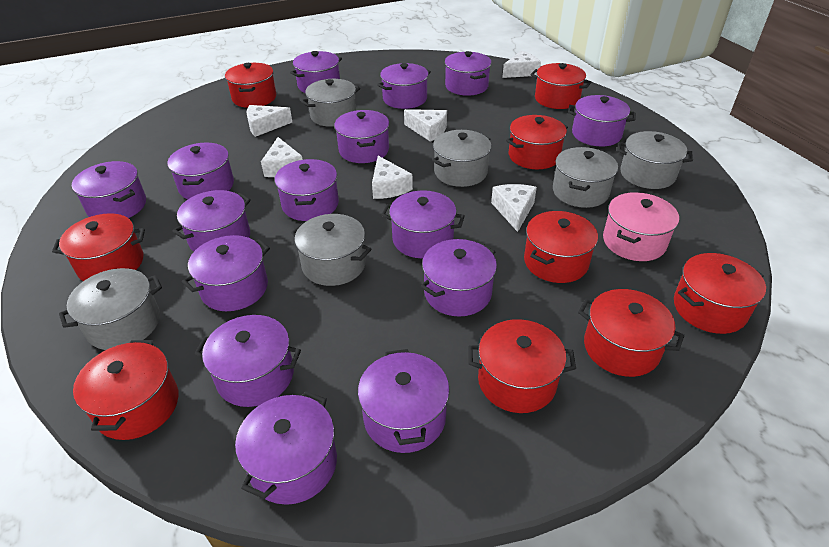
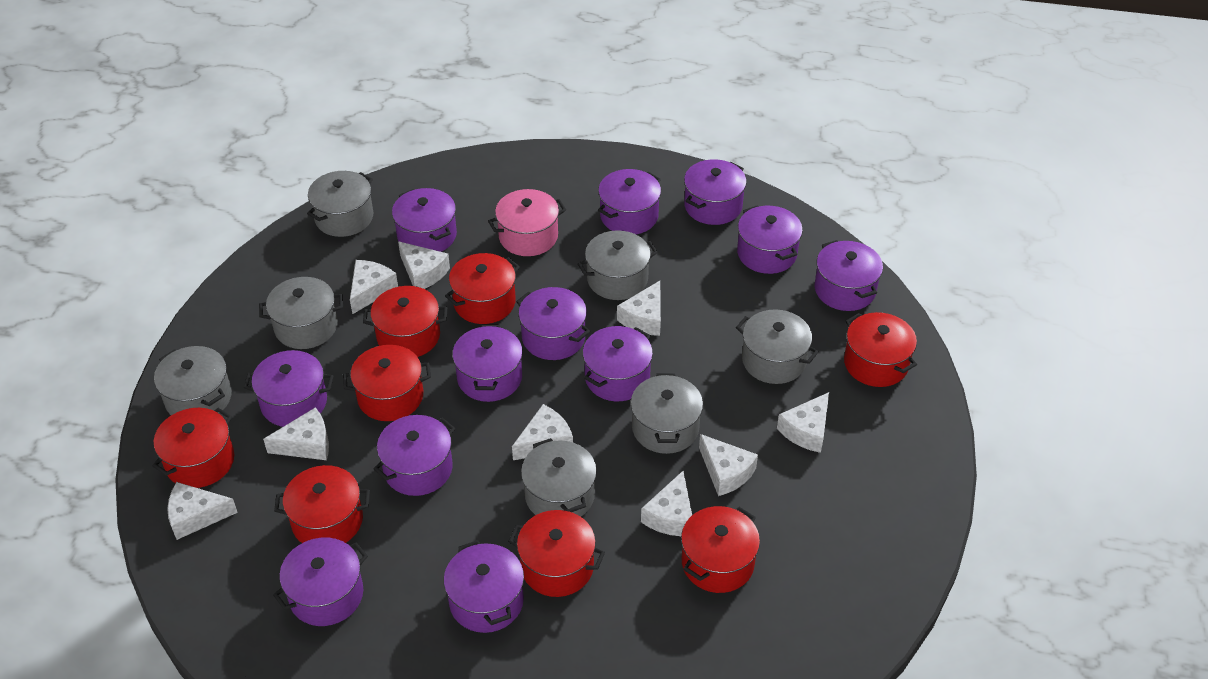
grey pot: [59,268,162,350] [291,214,372,286] [301,79,360,127] [432,130,491,187] [553,147,618,208] [617,131,693,189] = 6 -> [154,346,232,415] [259,277,343,349] [307,171,373,237] [521,438,597,517] [578,230,658,300] [631,373,703,454] [736,309,819,384] = 7
purple pot: [72,161,146,218] [167,143,234,199] [173,190,251,252] [182,235,270,311] [195,315,301,407] [235,391,337,505] [275,159,339,221] [290,51,342,93] [334,110,389,163] [358,349,450,453] [377,63,431,109] [381,190,465,258] [420,239,497,317] [445,51,491,96] [568,95,635,146] = 15 -> [244,350,334,427] [273,538,368,626] [373,415,455,496] [392,188,457,252] [444,540,524,633] [452,325,523,402] [516,287,590,360] [583,326,653,401] [598,169,661,234] [684,159,747,225] [737,205,803,274] [815,240,883,311] = 12
red pot: [52,213,145,281] [73,340,178,440] [225,63,276,108] [468,319,576,413] [506,115,568,169] [524,211,598,283] [530,63,591,109] [578,289,684,377] [674,253,766,334] = 9 -> [152,408,234,488] [274,465,370,543] [343,345,431,421] [363,286,447,357] [445,253,520,324] [508,510,605,597] [681,506,760,593] [844,312,917,387] = 8
white cheese: [246,105,292,137] [261,137,303,177] [372,156,413,199] [404,109,447,142] [491,184,537,232] [502,51,541,78] = 6 -> [167,482,238,540] [263,407,329,460] [350,260,398,314] [398,241,450,289] [512,404,573,460] [617,281,661,336] [641,471,692,536] [699,434,758,496] [777,392,829,453] = 9

